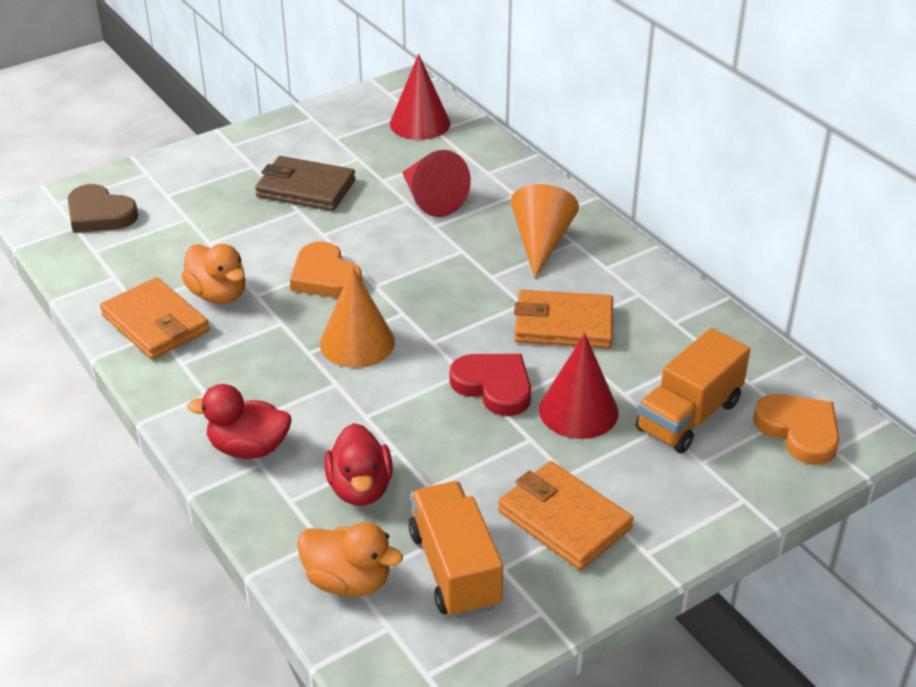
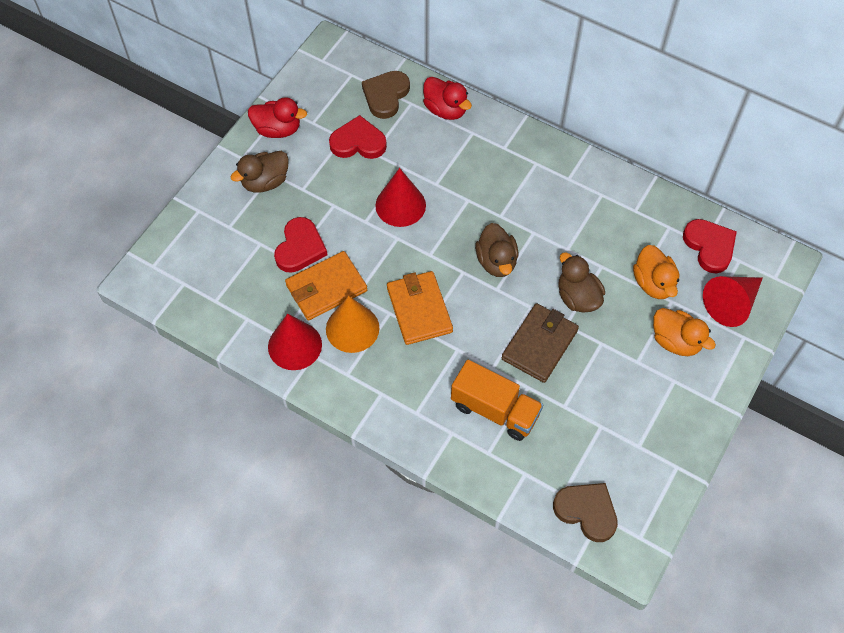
brown duck: none = 0 -> [231,151,289,193] [475,223,518,277] [558,252,605,313] = 3
brown heart: [68,184,138,233] = 1 -> [362,71,410,119] [553,483,618,542] = 2
orange cone: [320,266,395,368] [511,184,579,279] = 2 -> [326,296,380,353] = 1
orange heart: [290,241,362,298] [753,394,839,465] = 2 -> none = 0
orange truck: [408,481,503,619] [635,328,750,453] = 2 -> [451,360,543,441] = 1
orange wallet: [100,277,210,360] [498,461,633,570] [514,290,613,349] = 3 -> [285,251,367,321] [387,271,453,345] = 2
red heart: [450,354,531,416] = 1 -> [274,217,327,273] [329,115,387,159] [683,219,737,273] = 3

